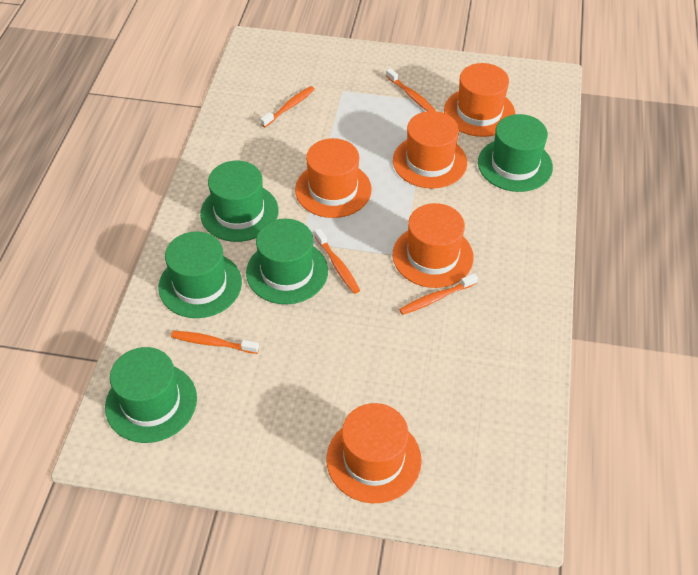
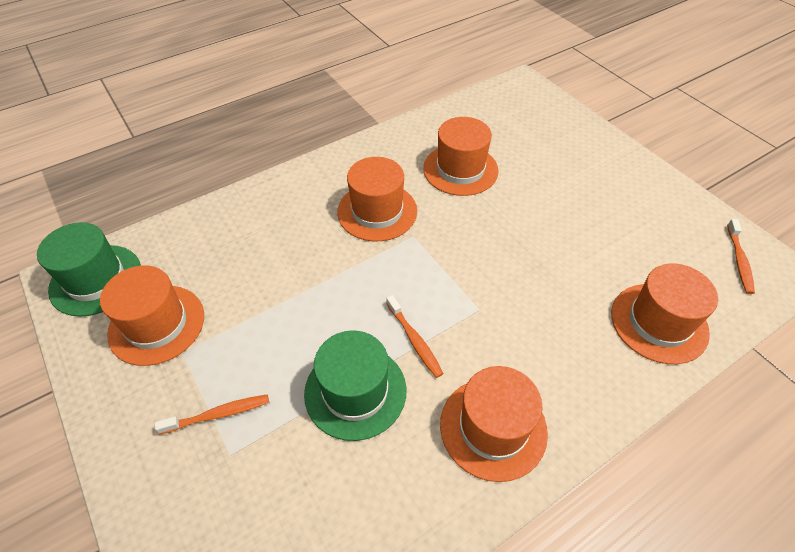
green hat: [105,347,197,443] [159,231,242,318] [200,161,279,242] [246,219,328,304] [478,114,553,192] = 5 -> [37,222,141,317] [304,331,406,441] = 2
orange toothbrush: [171,331,259,354] [260,86,315,127] [315,228,360,294] [386,68,436,111] [399,273,478,315] = 5 -> [155,394,269,435] [386,295,444,378] [727,219,755,294] = 3

